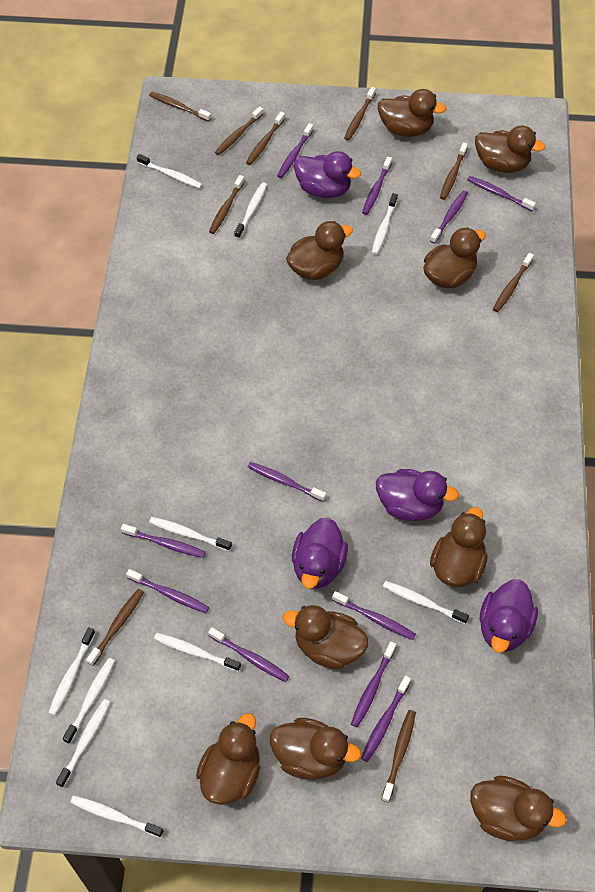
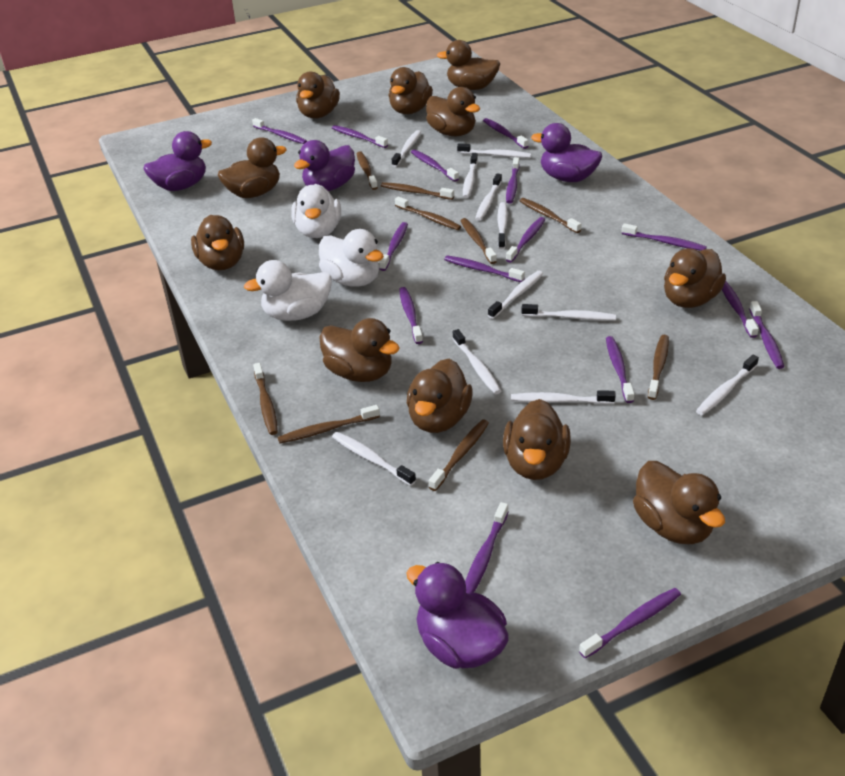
brown duck: [196,713,260,805] [270,718,361,780] [283,605,369,669] [286,221,353,280] [378,89,446,137] [423,227,486,288] [430,507,488,587] [470,776,566,841] [475,125,545,173] = 9 -> [191,215,244,270] [218,137,287,198] [296,71,340,119] [319,318,400,382] [389,67,433,114] [407,359,473,433] [426,87,480,137] [437,40,500,90] [503,399,571,480] [633,461,725,544] [664,248,726,308] = 11
purple toothbrush: [121,524,206,558] [126,569,209,613] [208,627,290,682] [248,462,326,502] [277,123,313,178] [332,591,416,640] [351,641,396,727] [361,675,411,762] [362,156,392,215] [430,190,468,244] [467,176,536,211] = 11 -> [252,118,307,144] [332,125,388,148] [379,222,408,271] [399,287,423,344] [411,150,459,182] [444,256,525,282] [465,502,508,594] [483,118,528,149] [506,157,520,204] [506,217,545,263] [579,588,681,658] [606,336,634,403] [622,223,707,251] [722,281,759,338] [749,301,784,369] = 15
white duck: none = 0 -> [244,260,332,321] [291,184,341,238] [319,229,384,287] = 3
white toothbrush: [48,627,95,716] [56,699,110,788] [63,658,115,744] [70,796,164,838] [137,154,202,189] [149,517,232,551] [154,633,241,672] [234,182,267,239] [372,193,398,255] [383,581,469,624] = 10 -> [332,432,416,486] [392,130,421,167] [453,329,501,394] [457,143,531,158] [463,153,478,198] [475,174,502,221] [488,271,543,319] [497,202,508,249] [511,390,616,404] [522,304,616,320] [696,355,759,415] = 11

